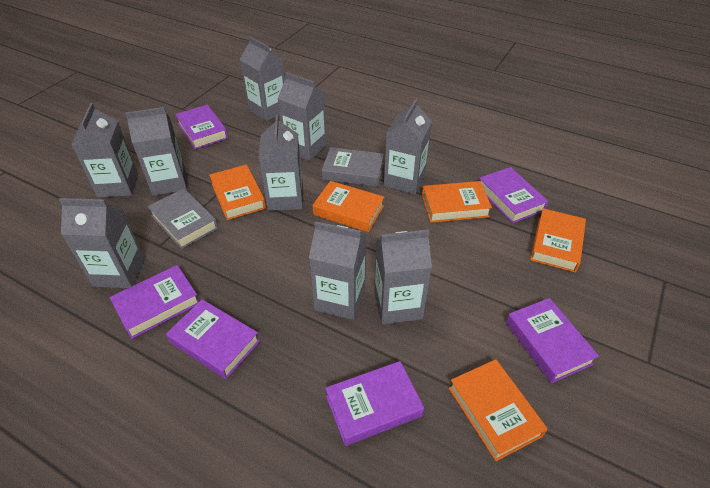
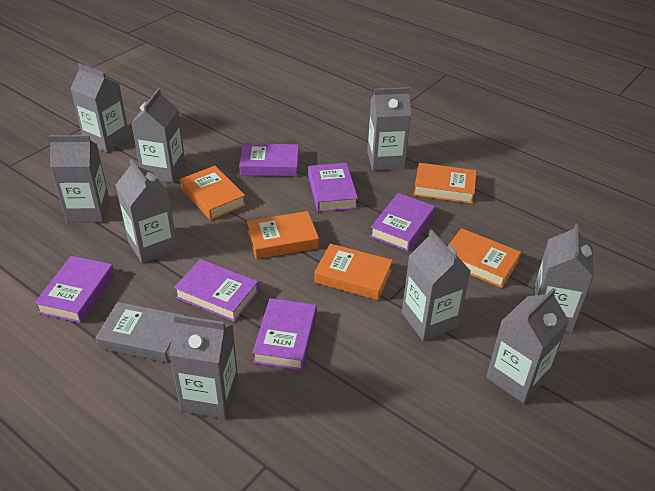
grey book: [147,188,218,249] [322,147,384,187] = 2 -> [95,302,185,363] = 1

